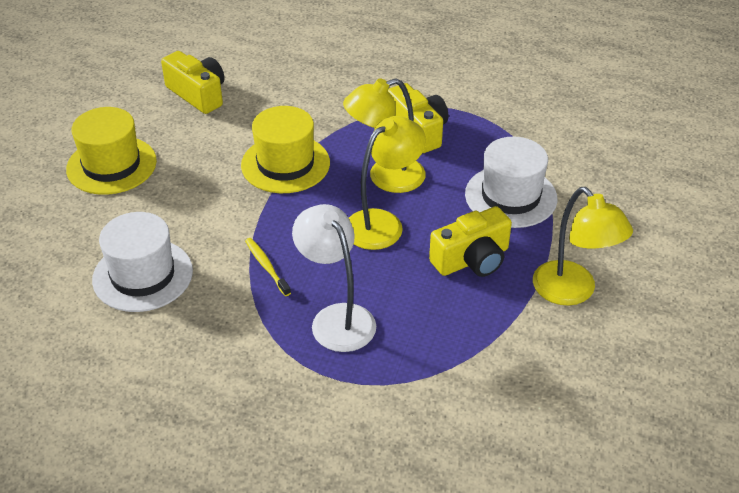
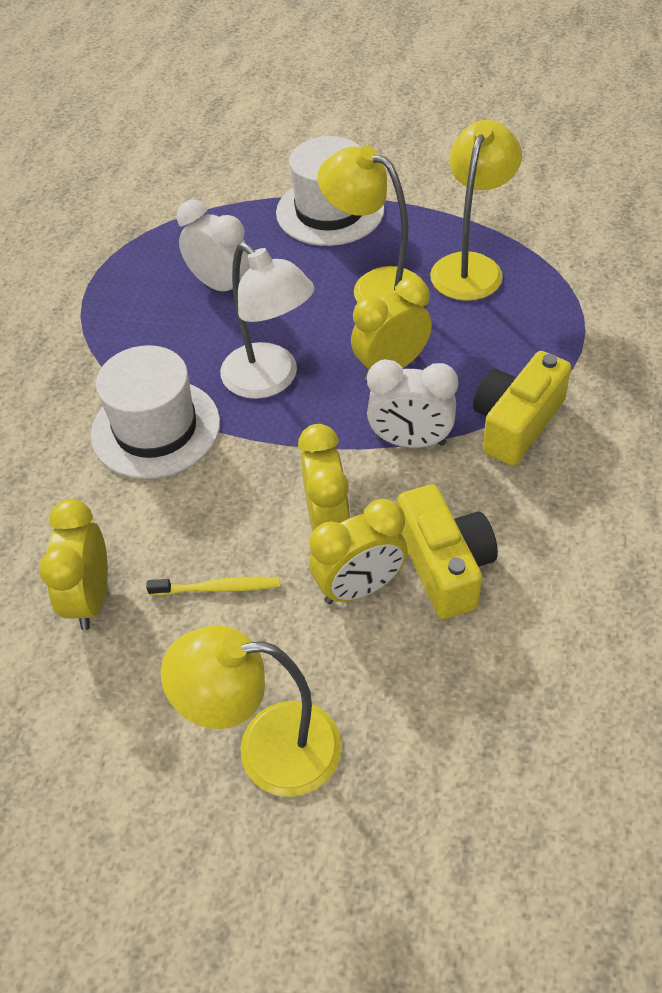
white clock: none = 0 -> [177,200,250,291] [367,359,458,448] = 2
yellow camera: [161,51,225,114] [388,83,448,153] [429,206,512,277] = 3 -> [397,484,498,619] [473,351,571,466] = 2
yellow clock: none = 0 -> [39,499,108,630] [298,424,351,532] [309,499,408,604] [351,277,432,380] = 4
yellow hat: [66,107,157,195] [241,106,330,193] = 2 -> none = 0

